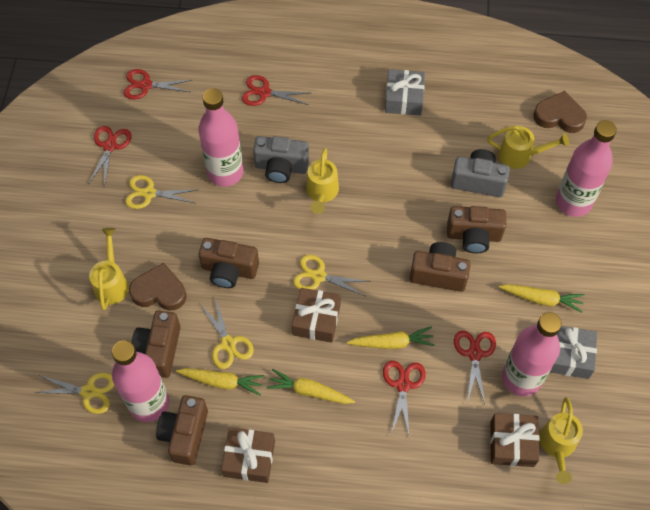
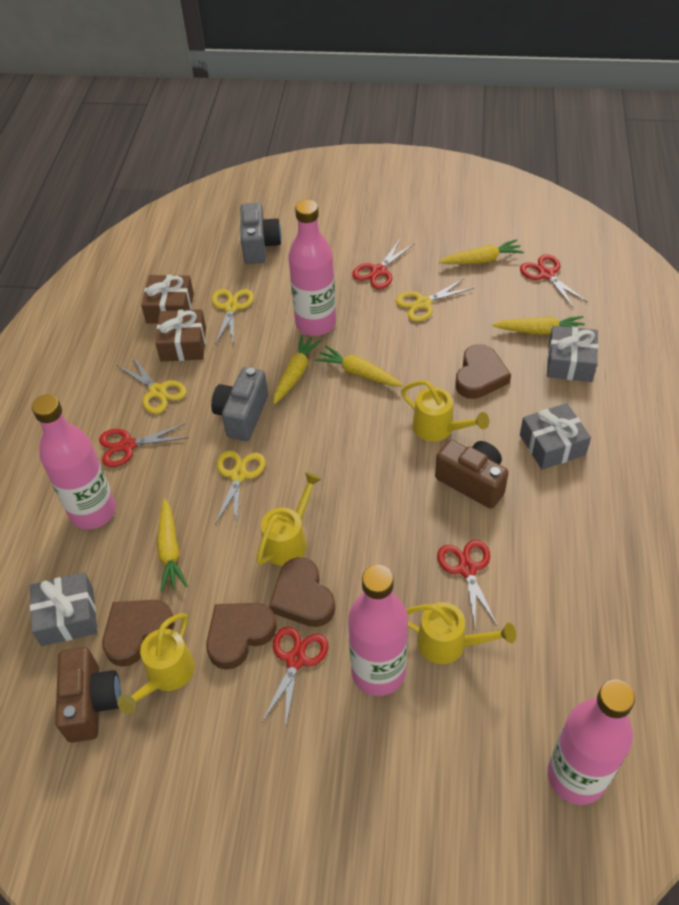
brown camera: [132,311,181,378] [156,395,208,466] [199,238,259,288] [410,242,471,292] [447,206,506,253] = 5 -> [55,647,121,743] [435,440,509,509] = 2
brown gift: [221,427,275,483] [292,288,341,343] [490,413,539,467] = 3 -> [141,275,194,324] [155,309,206,361] = 2
brown heart: [129,263,186,311] [533,91,587,133] = 2 -> [102,600,175,667] [206,603,277,670] [269,557,335,627] [455,344,511,399] = 4
grey gift: [385,69,425,116] [550,326,597,379] = 2 -> [30,573,97,646] [520,403,591,470] [547,325,598,382] = 3
yellow carrot: [176,368,264,396] [266,369,355,404] [347,326,435,349] [499,284,585,313] = 4 -> [157,499,188,592] [273,335,322,404] [315,345,403,386] [439,239,524,264] [492,316,585,335] = 5

